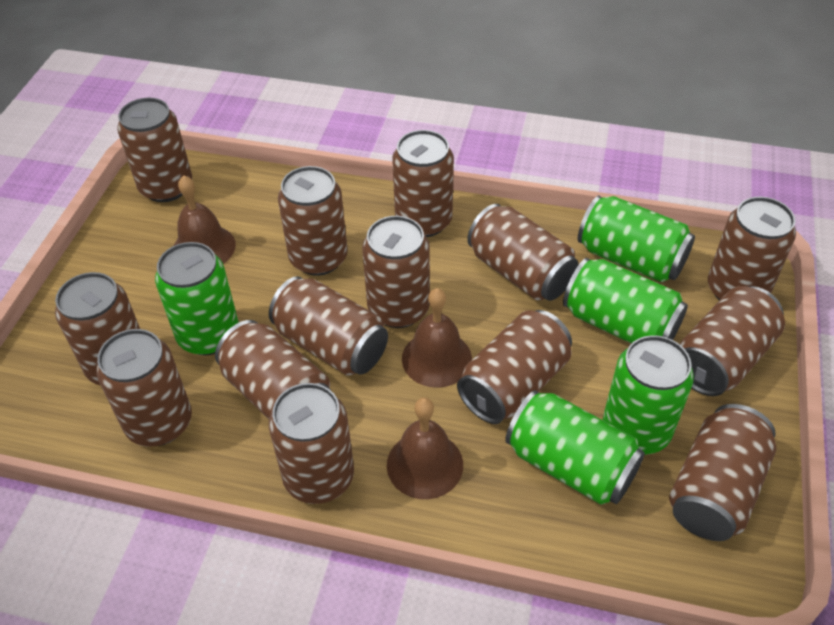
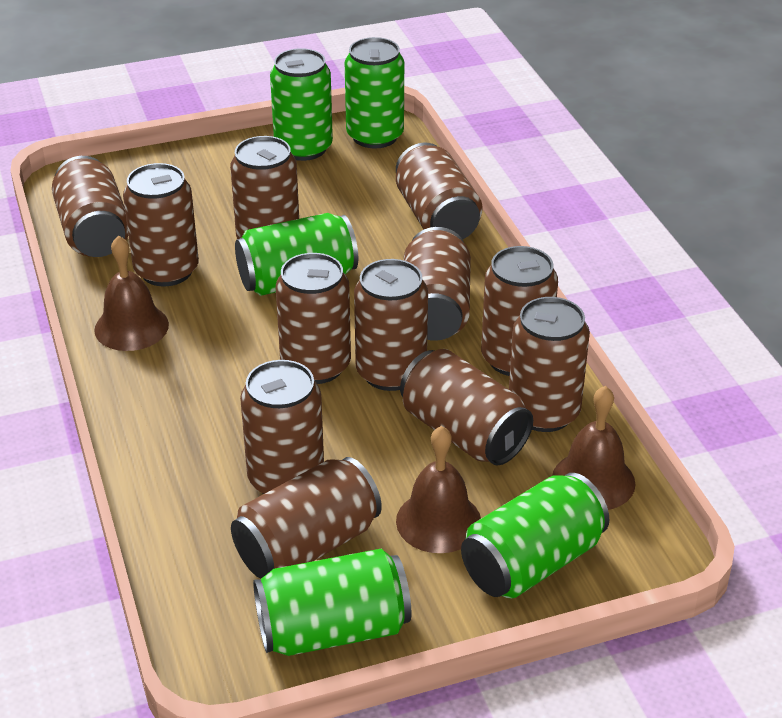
brown can: [55,272,140,386] [96,329,192,446] [117,98,192,202] [215,320,330,419] [269,276,388,376] [269,383,354,504] [278,166,348,276] [362,216,430,328] [392,130,454,237] [457,310,572,424] [467,204,579,301] [669,404,776,541] [680,286,785,396] [708,197,796,300] = 14 -> [52,156,128,257] [123,163,199,286] [230,136,299,239] [231,457,382,578] [240,360,324,494] [276,253,351,384] [354,259,428,391] [396,143,483,240] [400,349,533,465] [404,227,471,341] [481,246,558,376] [509,297,590,432] = 12

